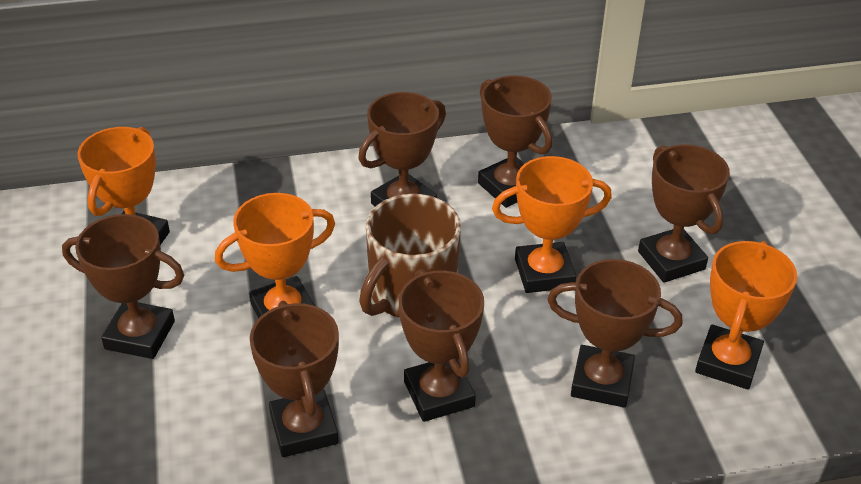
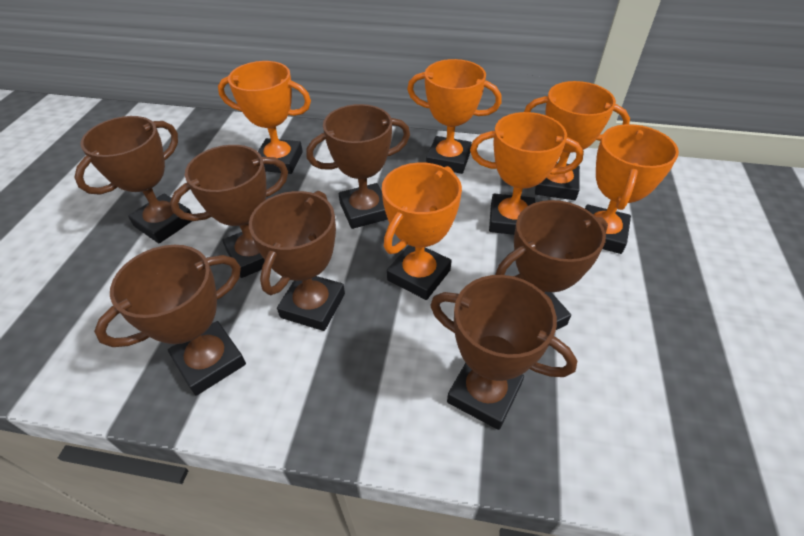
brown mug: [359,194,461,318] = 1 -> none = 0
orange trophy: [78,127,170,245] [215,193,335,318] [492,156,612,293] [695,241,797,389] = 4 -> [218,61,311,174] [382,163,462,300] [407,59,502,174] [470,112,584,235] [524,81,630,200] [585,124,679,254] = 6

